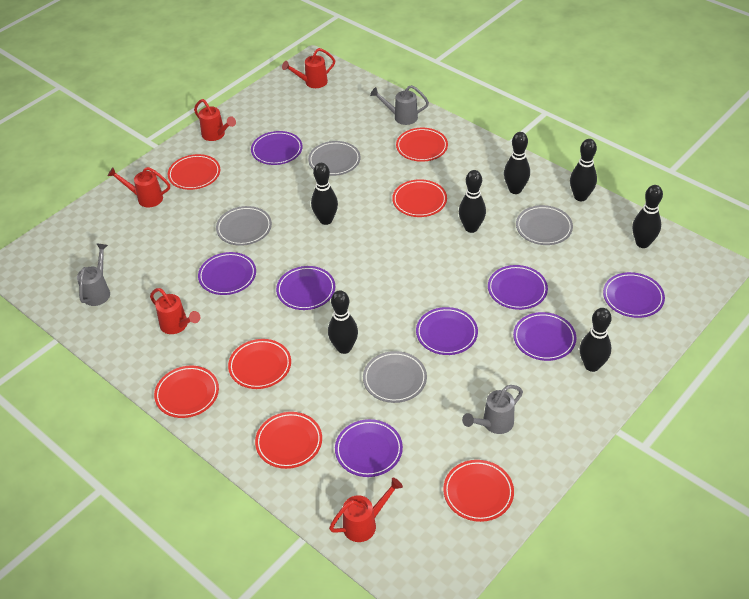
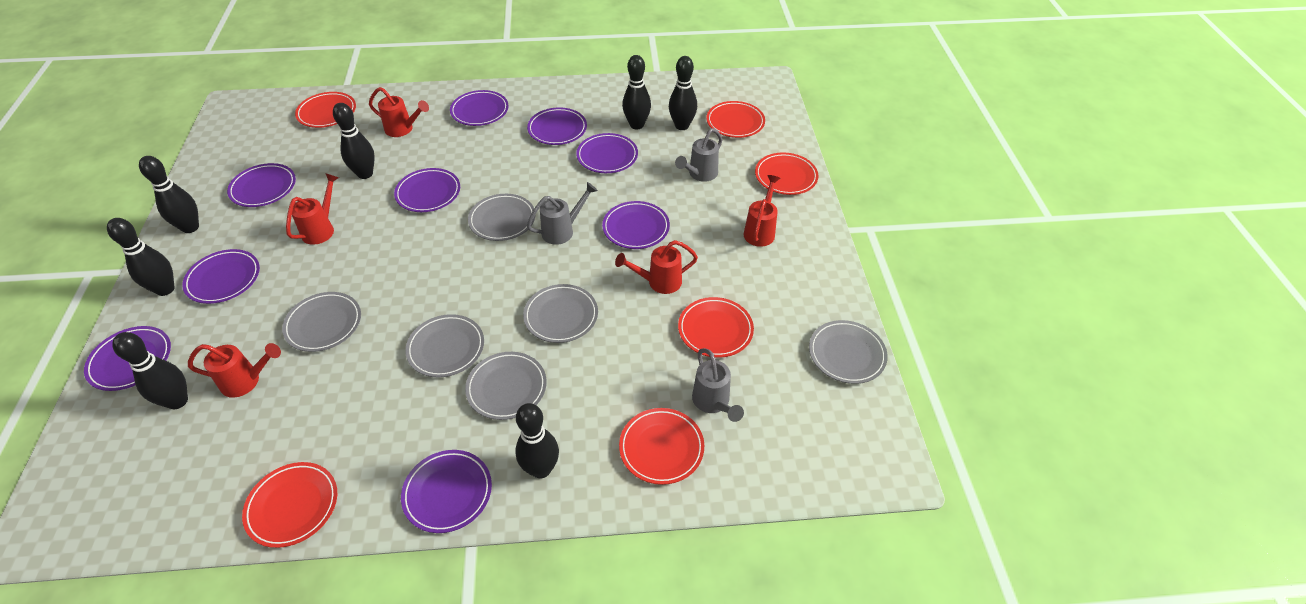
grey plate: [216,206,272,246] [308,141,361,176] [363,351,427,403] [516,205,573,245] = 4 -> [282,292,361,352] [405,314,484,378] [465,352,547,420] [468,194,536,241] [523,284,598,343] [809,320,888,384] = 6
purple plate: [198,252,256,295] [251,131,303,165] [276,266,335,310] [335,419,403,477] [416,307,478,355] [488,265,548,310] [513,312,576,361] [603,272,665,318] = 8 -> [84,326,171,391] [182,249,260,304] [227,163,296,207] [394,168,460,212] [401,450,492,533] [450,90,509,126] [527,107,587,145] [576,133,638,173] [602,201,670,249] = 9
red plate: [154,366,219,418] [168,154,220,190] [228,339,291,389] [255,412,322,469] [392,179,447,217] [396,128,448,162] [443,460,514,522] = 7 -> [242,462,337,548] [295,92,356,128] [619,408,704,485] [678,297,754,358] [706,101,765,138] [755,152,819,195] = 6

